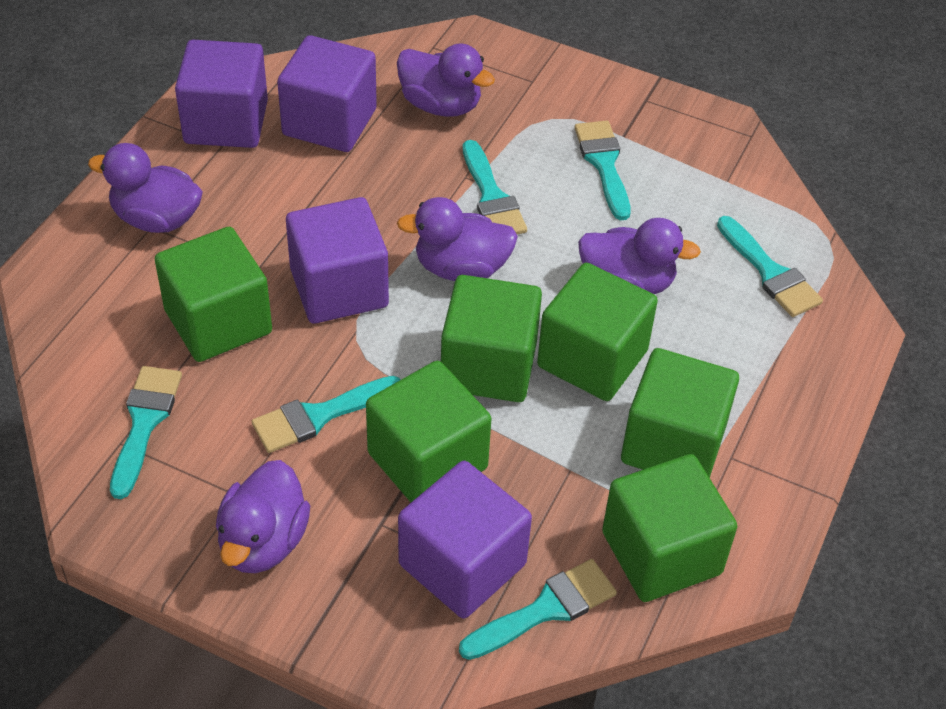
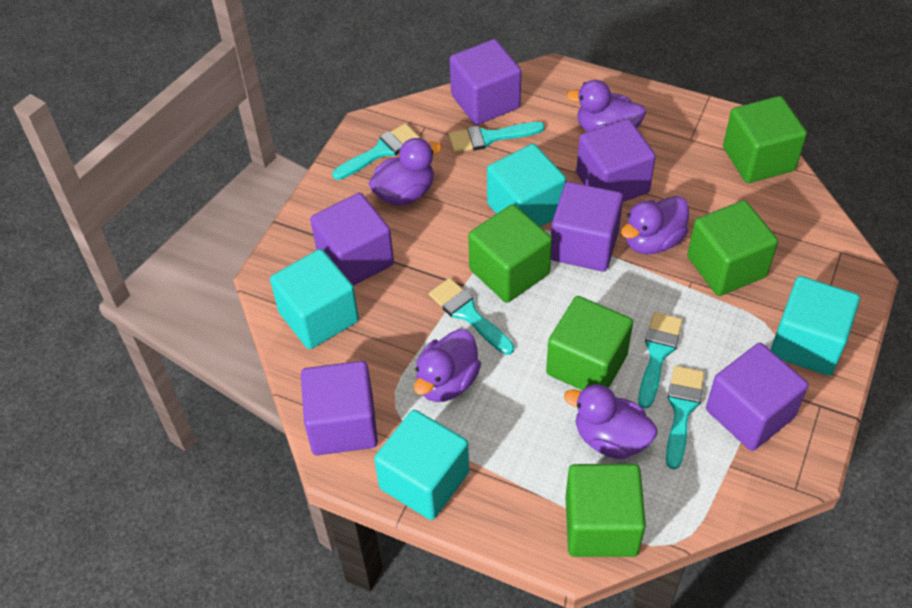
green cube: [155,227,272,362] [366,361,492,502] [441,275,542,402] [537,263,658,401] [602,454,738,602] [621,348,739,478] = 6 -> [468,204,552,303] [546,296,633,390] [565,464,646,557] [687,200,778,296] [723,96,807,183] = 5
purple cube: [175,40,268,148] [277,35,377,152] [286,197,389,324] [398,461,532,618] = 4 -> [301,361,378,455] [310,193,394,286] [450,39,521,125] [551,182,623,272] [576,119,656,202] [706,343,808,451] = 6
turquoise brush: [110,366,182,499] [252,376,400,453] [459,559,617,660] [463,140,527,234] [574,121,631,220] [717,216,823,317] = 6 -> [332,124,420,180] [429,278,514,355] [448,122,545,153] [638,312,683,408] [666,366,704,469] = 5
turquoise cube: none = 0 -> [270,249,359,349] [374,410,469,520] [487,144,566,227] [771,276,860,376] = 4

